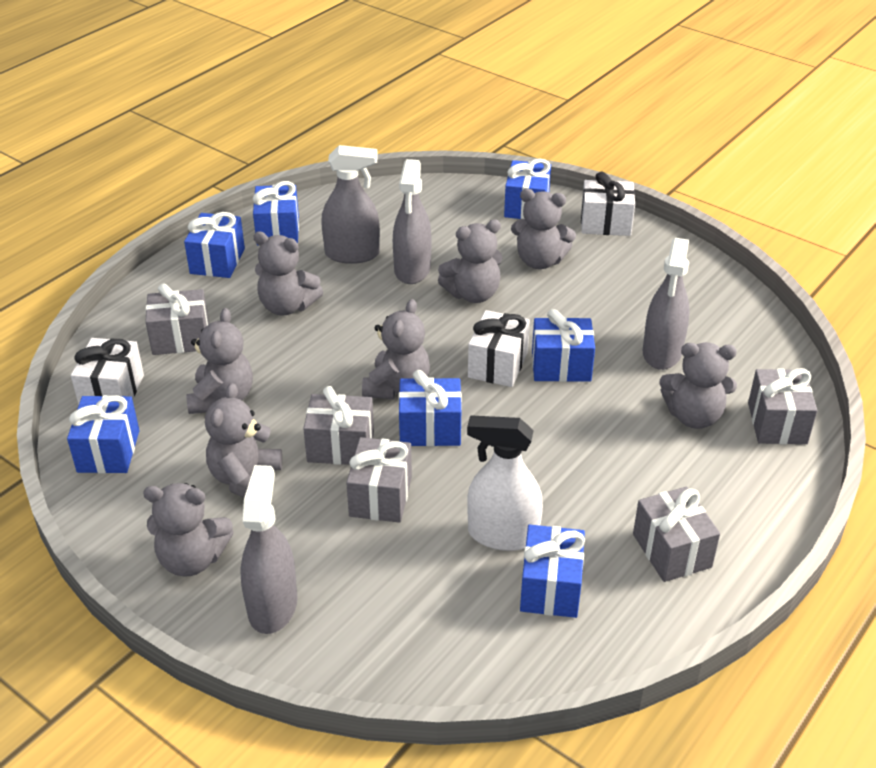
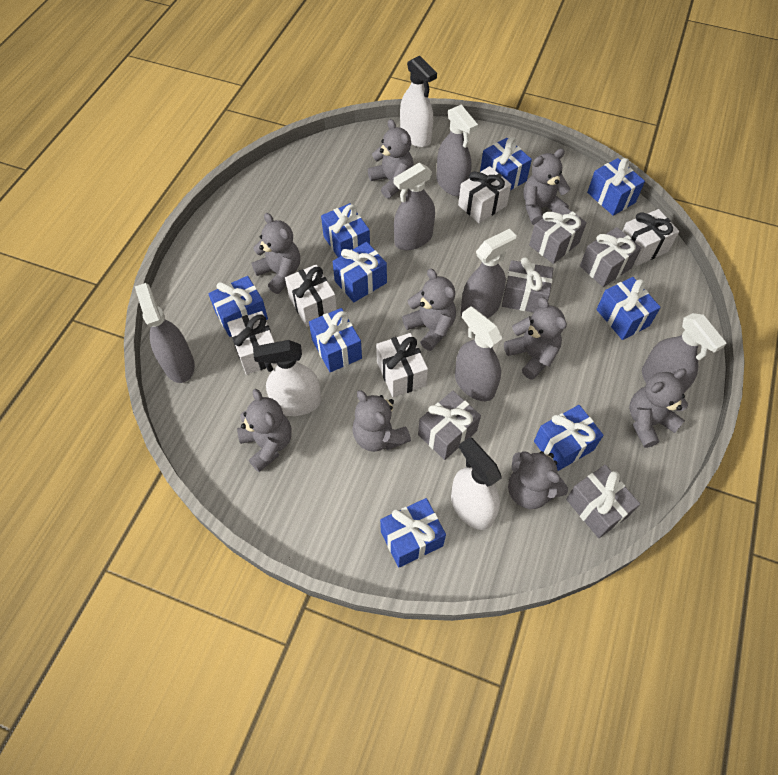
blue gift: [67,395,140,473] [184,212,245,278] [253,181,299,246] [399,370,462,446] [504,159,551,219] [520,525,585,618] [532,309,595,382] = 7 -> [208,276,268,337] [309,308,362,372] [321,203,370,257] [333,242,387,302] [380,498,446,568] [480,137,532,190] [534,405,604,471] [587,158,645,216] [596,277,661,340] = 9
grey spray bottle: [240,465,298,634] [321,145,380,264] [393,159,432,284] [643,238,690,370] = 4 -> [135,283,195,383] [394,163,435,250] [436,104,478,196] [455,306,503,401] [461,229,517,318] [642,313,727,393] = 6
grey teddy bear: [143,483,234,576] [187,308,253,414] [205,383,282,498] [254,231,323,316] [362,299,430,399] [438,219,502,303] [511,189,576,269] [659,342,737,429] = 8 -> [237,389,291,472] [251,213,300,294] [352,390,411,452] [368,119,414,198] [402,269,456,351] [504,297,567,380] [508,451,568,509] [523,149,570,225] [629,369,688,448] = 9
white gift: [71,338,144,405] [468,310,530,387] [581,172,635,236] = 3 -> [227,311,277,375] [285,264,337,327] [376,333,428,397] [458,166,511,223] [622,209,679,266] = 5
white spray bottle: [467,415,543,551] = 1 -> [253,340,321,416] [400,56,437,147] [451,437,501,530] = 3

